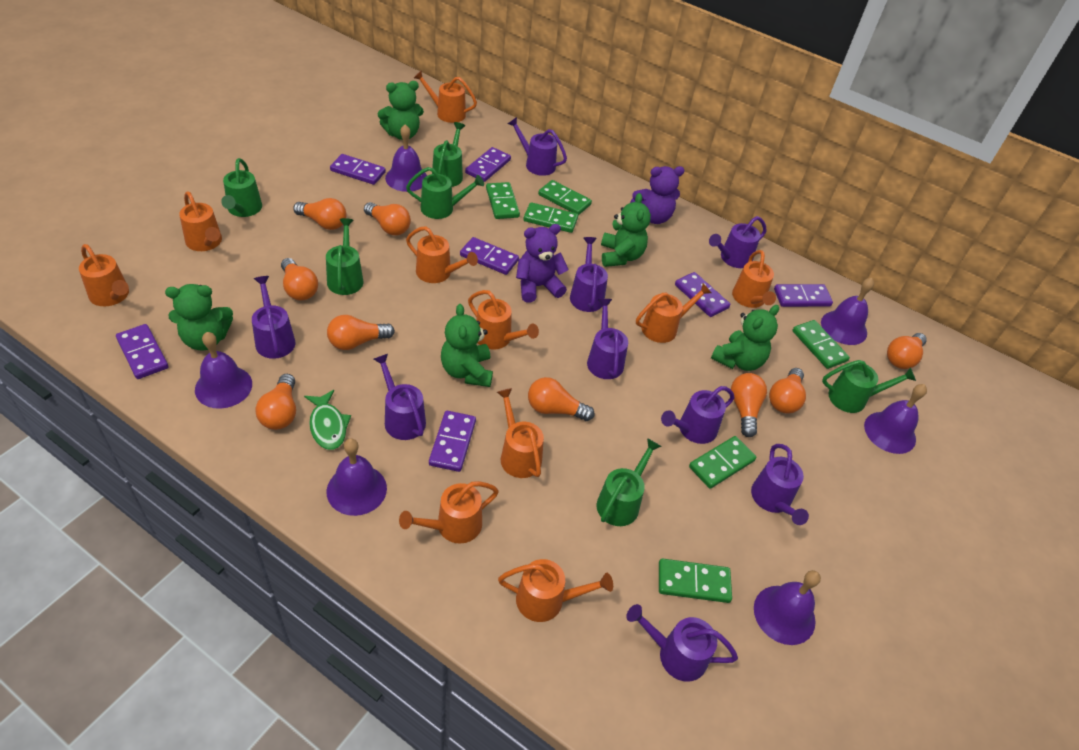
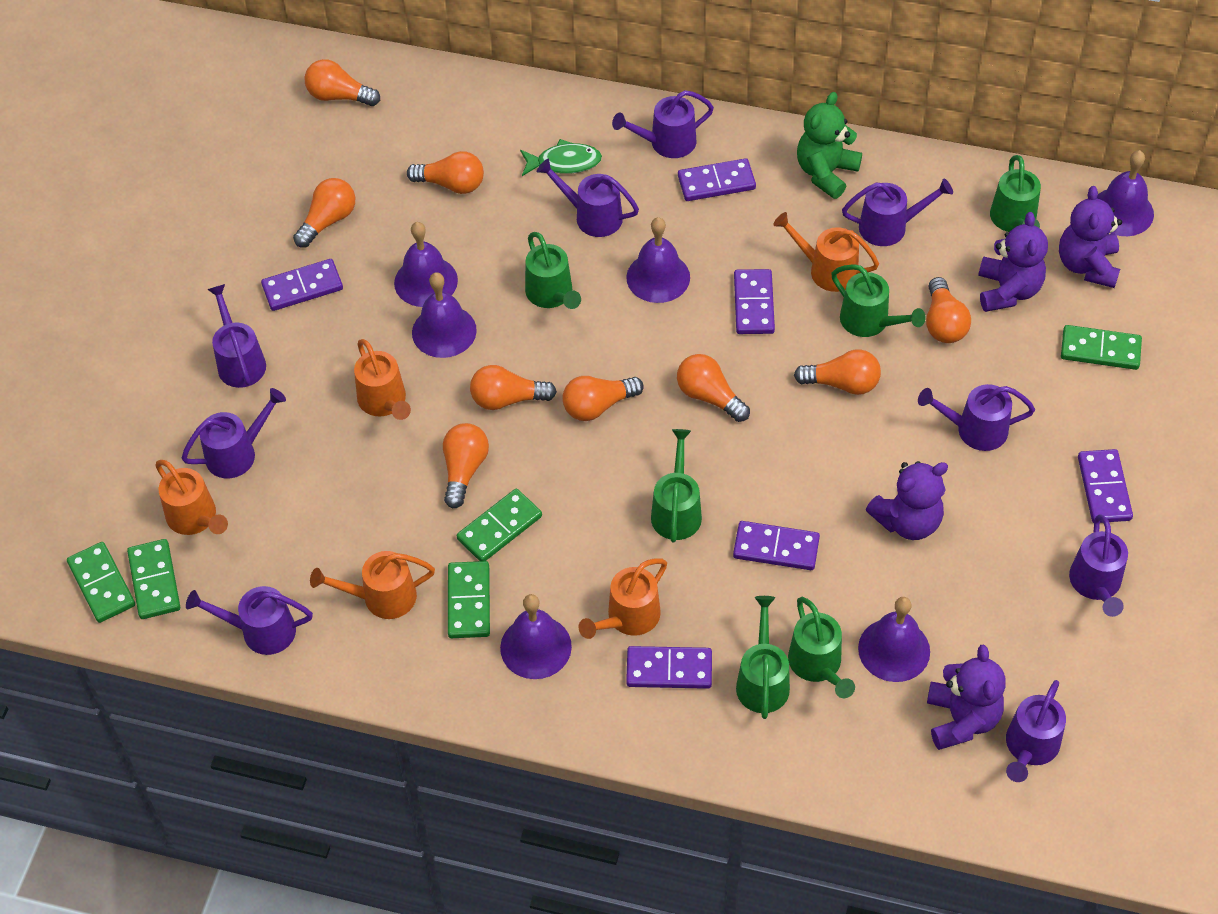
green domino: [486,182,520,219] [524,202,578,233] [538,180,592,215] [659,558,732,603] [689,436,756,489] [792,320,850,369] = 6 -> [67,542,135,623] [127,539,180,619] [448,561,490,638] [457,489,542,561] [1061,325,1142,370] = 5
green teddy bear: [165,284,233,351] [378,81,424,140] [441,304,493,387] [601,193,651,267] [711,305,779,371] = 5 -> [797,92,862,199] = 1
orange watering can: [79,244,129,306] [179,191,222,251] [399,481,499,544] [406,226,478,283] [414,71,477,123] [468,290,539,349] [497,388,544,478] [498,559,613,622] [636,283,711,343] [732,250,776,308] = 10 -> [155,460,228,535] [310,551,435,619] [354,339,411,420] [578,558,667,639] [773,212,879,292] = 5
purple domino: [116,324,168,379] [330,154,386,185] [429,411,476,472] [460,237,519,275] [465,147,511,182] [675,272,730,317] [774,284,833,307] = 7 -> [261,259,343,311] [626,646,712,689] [678,158,756,201] [733,521,820,570] [734,269,775,334] [1078,449,1133,523] = 6
purple teddy bear: [516,224,569,303] [630,166,685,224] = 2 -> [866,461,948,540] [927,645,1006,750] [978,212,1048,312] [1059,186,1122,288] = 4

